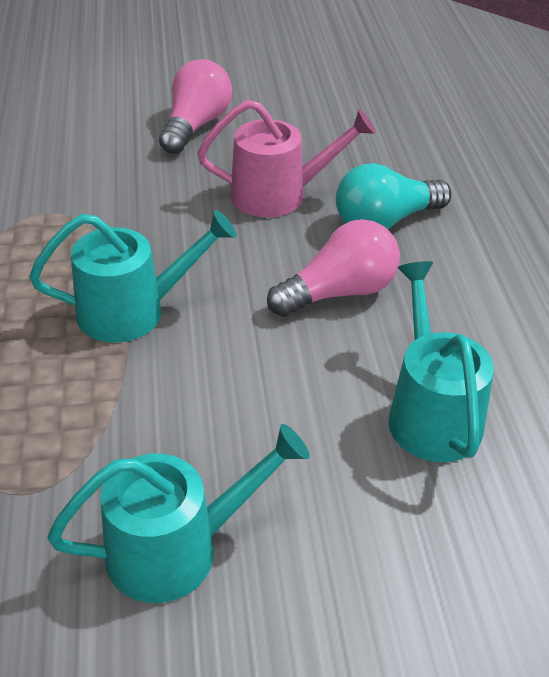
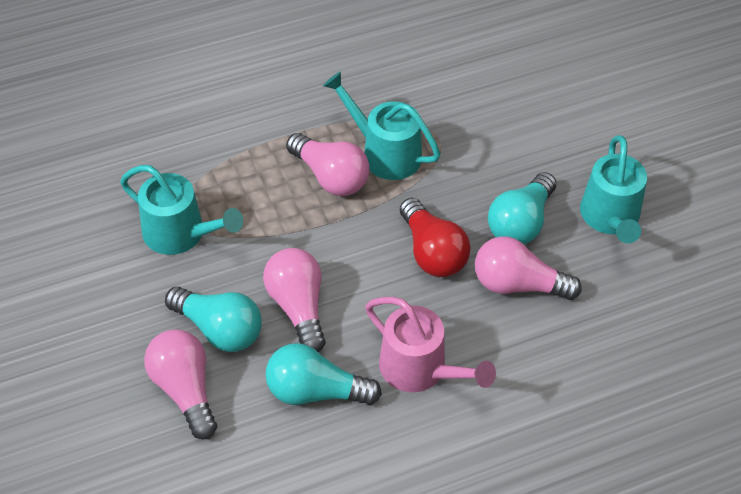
pink light bulb: [159,59,232,154] [267,219,400,317] = 2 -> [144,329,217,439] [263,248,326,352] [286,133,370,196] [475,236,582,300] = 4
red light bulb: none = 0 -> [400,197,471,277] = 1
turquoise light bulb: [336,163,451,229] = 1 -> [165,286,262,352] [265,343,382,405] [488,172,556,244] = 3

